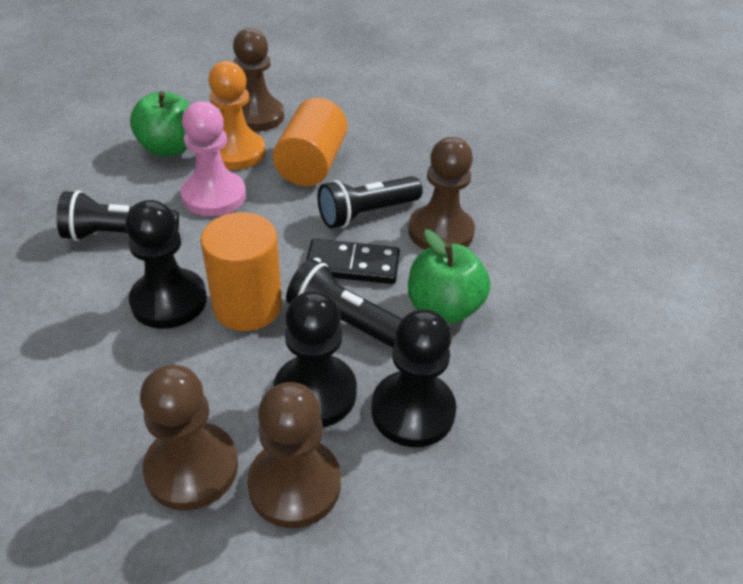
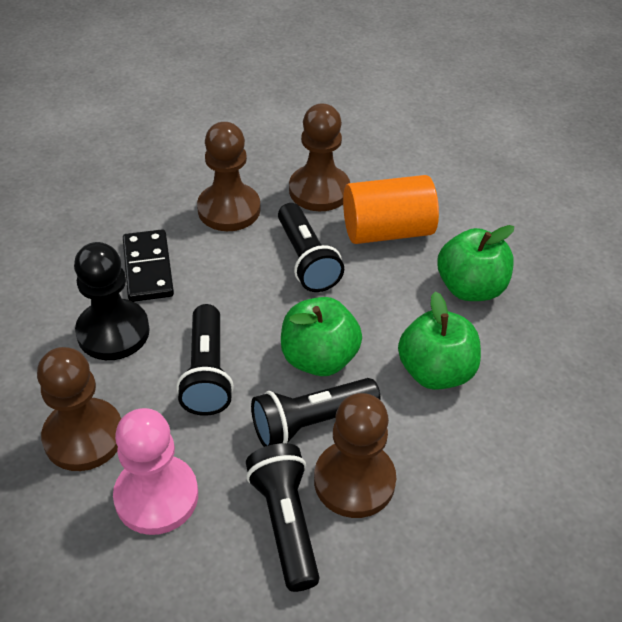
black flashlight: [57,190,179,241] [286,259,402,348] [317,176,423,228] = 3 -> [176,304,234,416] [246,443,319,592] [251,378,380,447] [278,203,344,292] = 4
black pawn: [125,200,207,329] [273,291,357,427] [371,309,456,447] = 3 -> [74,242,150,360] = 1
green apple: [130,91,190,157] [408,229,491,324] = 2 -> [281,297,362,376] [398,291,481,390] [437,225,514,301] = 3
orange cylinder: [200,212,282,331] [273,98,347,186] = 2 -> [343,175,439,244] = 1
orange pawn: [208,61,265,170] = 1 -> none = 0

